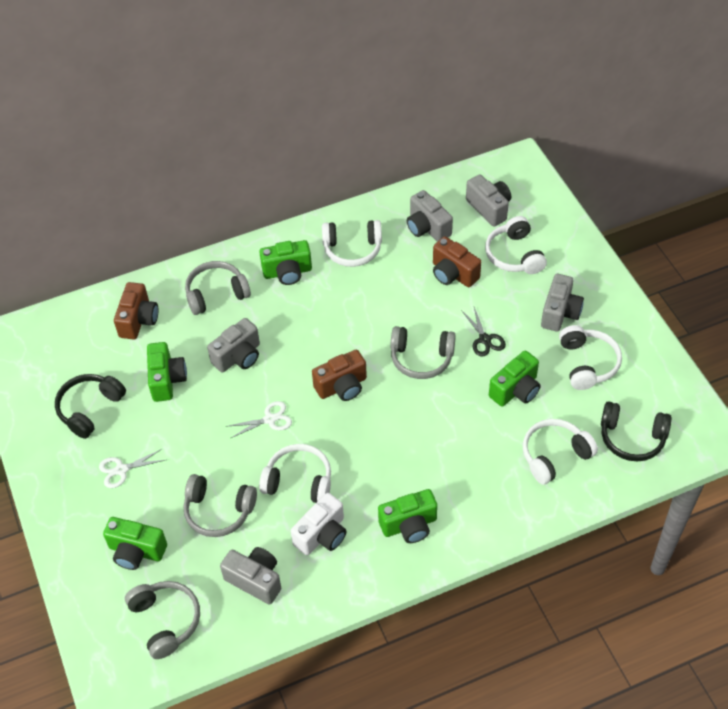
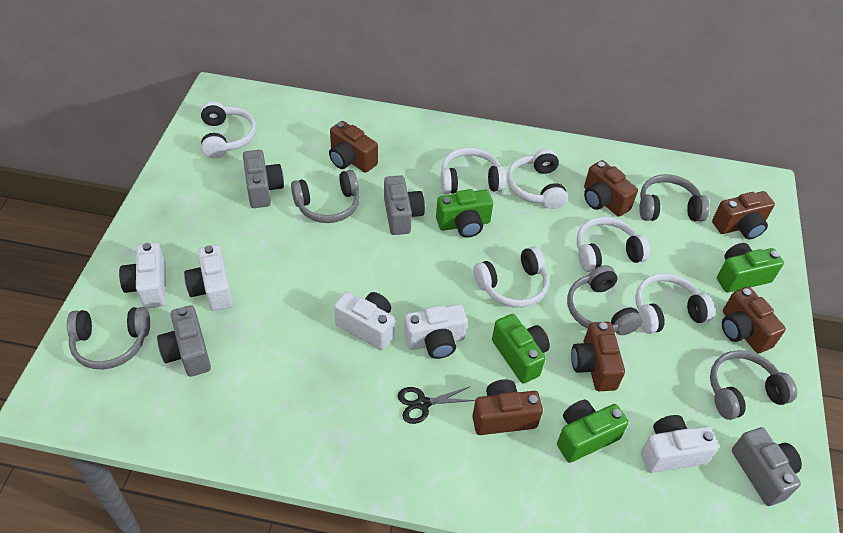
black headphones: [55,374,126,439] [601,401,672,462] = 2 -> none = 0
brown camera: [114,282,158,340] [312,350,367,401] [433,236,481,287] = 3 -> [329,121,378,173] [472,379,543,435] [571,322,625,391] [584,160,638,217] [712,191,775,239] [722,287,786,353] = 6
green camera: [103,517,167,570] [147,342,187,402] [259,240,312,285] [378,489,438,543] [489,350,541,407] = 5 -> [436,189,493,238] [492,314,550,384] [557,400,629,463] [717,243,784,292] = 4
grey camera: [207,318,260,373] [220,547,281,605] [407,190,453,242] [466,174,511,227] [541,274,584,332] = 5 -> [157,305,211,377] [243,150,284,208] [384,175,425,235] [732,427,802,506] = 4
grey headphones: [125,581,200,659] [183,474,257,537] [185,261,251,315] [390,326,456,379] = 4 -> [67,307,150,369] [291,170,360,223] [567,265,643,335] [639,174,709,221] [710,350,797,420] = 5
white camera: [291,493,346,556] = 1 -> [119,242,166,309] [184,245,233,311] [334,291,395,350] [404,304,468,359] [641,415,719,473] = 5
white headphones: [259,444,331,503] [322,220,382,267] [485,216,547,274] [523,419,598,485] [559,325,622,390] = 5 -> [201,101,256,158] [441,147,506,194] [473,246,549,308] [507,149,568,209] [577,217,650,272] [635,273,715,334] = 6
white scissors: [99,448,165,488] [228,401,292,438] = 2 -> none = 0

